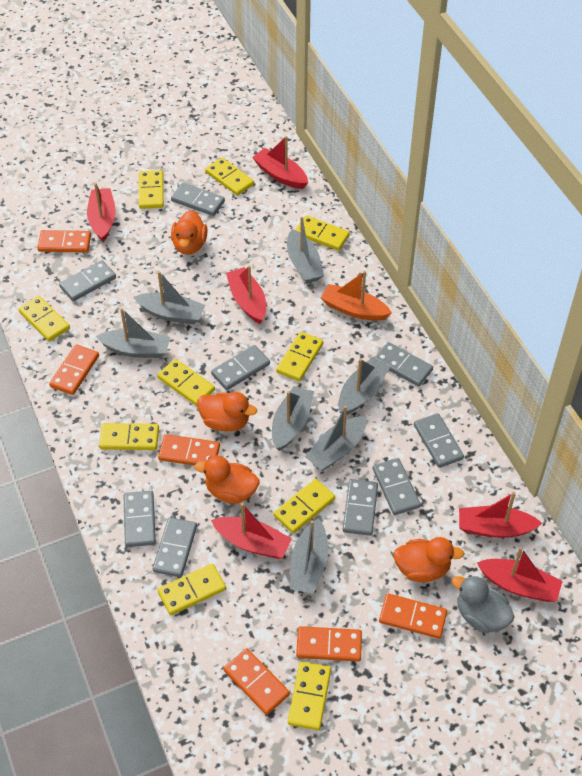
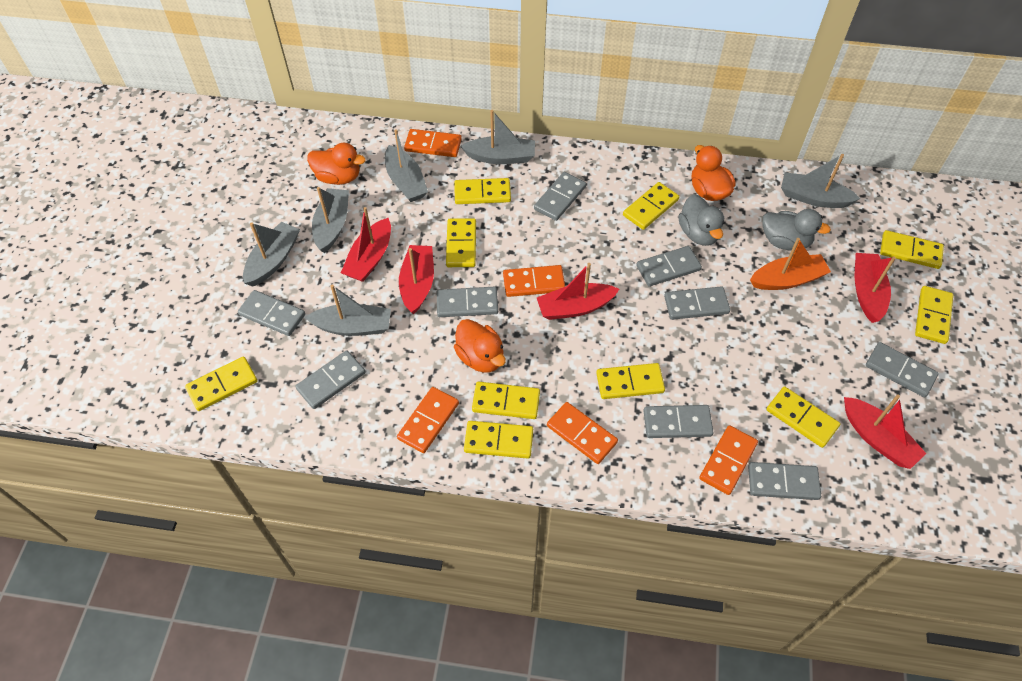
grey boat: [96,308,170,358] [134,271,205,324] [272,386,314,451] [287,217,324,283] [290,518,328,594] [305,406,367,471] [338,357,390,415] = 7 -> [243,222,300,287] [305,285,391,336] [312,187,349,253] [385,129,428,202] [460,110,535,164] [781,154,861,208] = 6
grey duck: [452,575,515,633] = 1 -> [678,194,724,246] [763,209,831,251] = 2
orange domino: [37,230,91,253] [49,344,99,395] [158,434,220,466] [223,648,290,715] [296,626,362,662] [379,593,447,639] = 6 -> [397,387,459,453] [404,129,462,157] [503,265,565,297] [547,402,618,464] [699,425,758,495] = 5
orange duck: [171,210,208,255] [195,455,259,504] [197,392,257,431] [393,537,464,582] = 4 -> [307,143,366,185] [454,319,506,373] [691,145,736,201] = 3
red boat: [87,183,116,242] [211,503,292,559] [226,265,266,324] [252,136,308,189] [459,492,543,538] [477,547,563,602] = 6 -> [341,207,391,282] [399,245,434,314] [537,263,619,320] [844,395,927,469] [855,253,896,323] = 5

